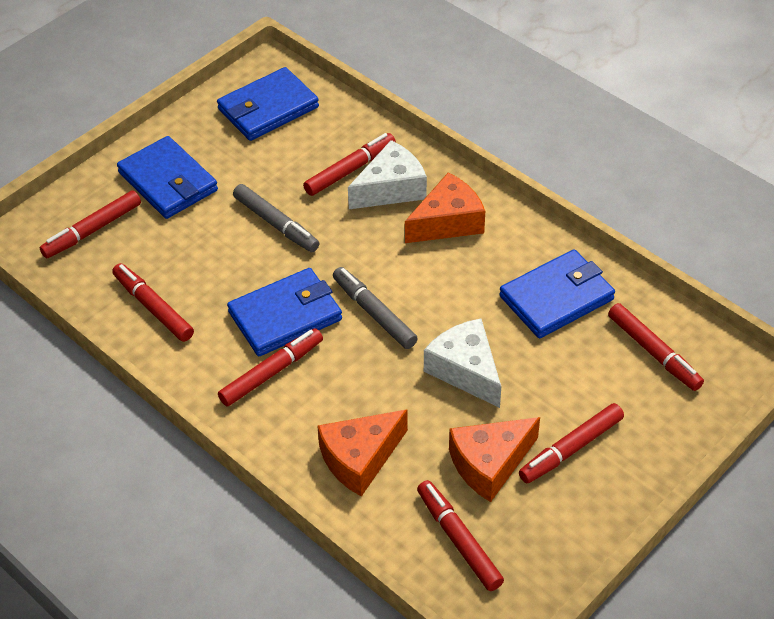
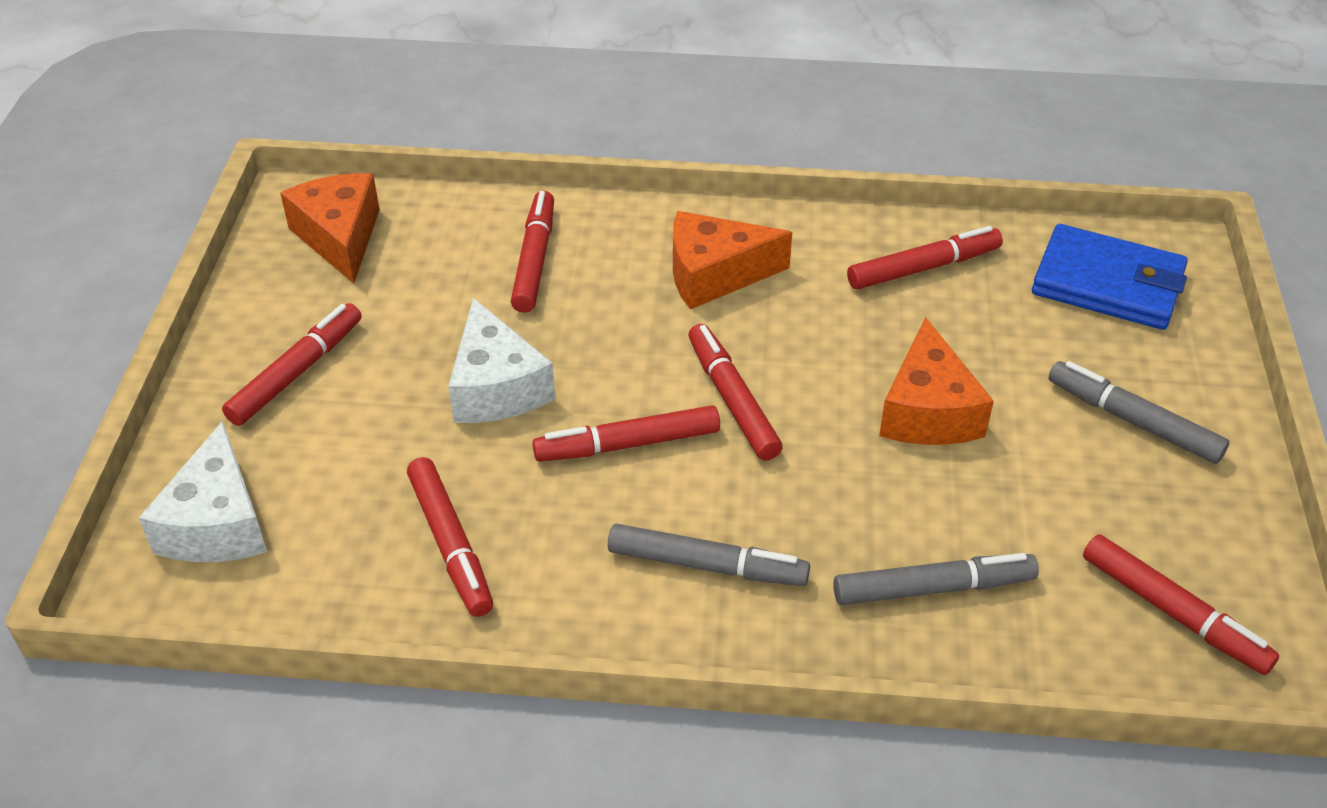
blue wallet: [117,136,218,219] [217,67,319,141] [227,268,342,356] [499,249,615,338] = 4 -> [1032,224,1188,330] = 1
grey marker: [233,184,319,252] [333,267,418,349] = 2 -> [608,524,810,586] [833,553,1039,605] [1048,361,1229,464] = 3

